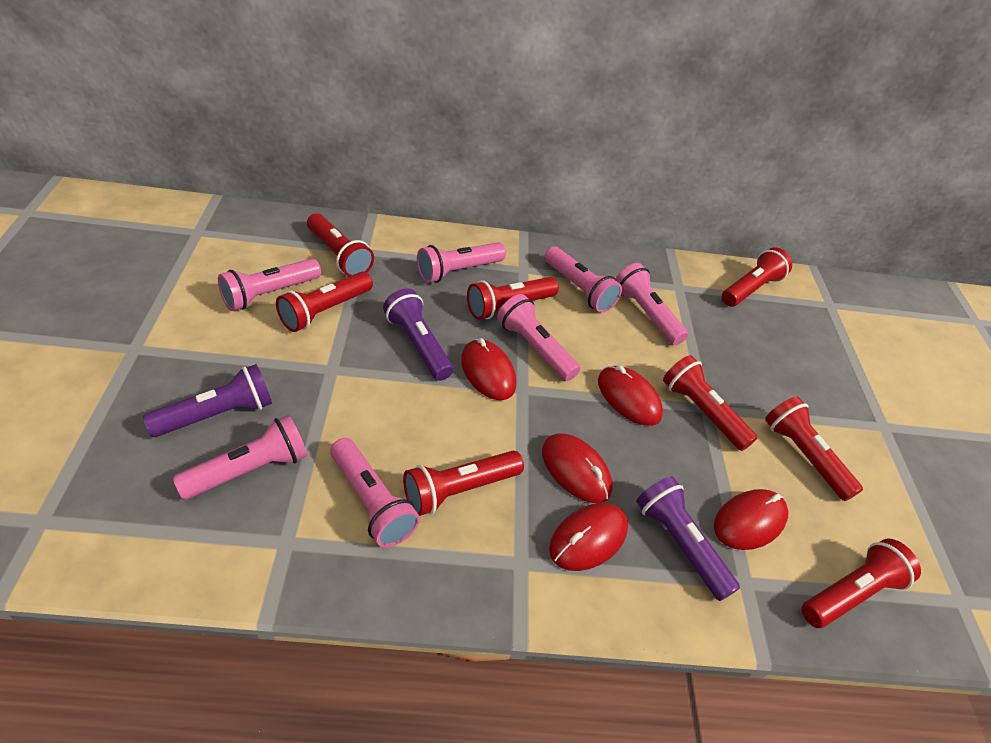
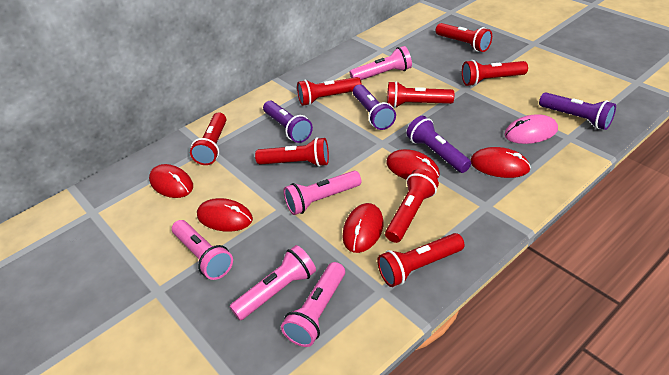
pink flashlight: [173,415,307,500] [218,259,321,311] [330,438,420,547] [417,242,506,283] [497,294,580,381] [544,246,622,313] [616,263,688,345] = 7 -> [172,220,233,280] [230,245,316,320] [281,262,345,347] [284,171,361,215] [350,46,412,80] = 5
pink mouse: none = 0 -> [504,114,558,144] = 1
purple flashlight: [143,364,272,437] [383,288,453,381] [636,476,740,601] = 3 -> [263,101,313,143] [353,84,396,130] [407,116,471,173] [539,93,616,130] = 4

